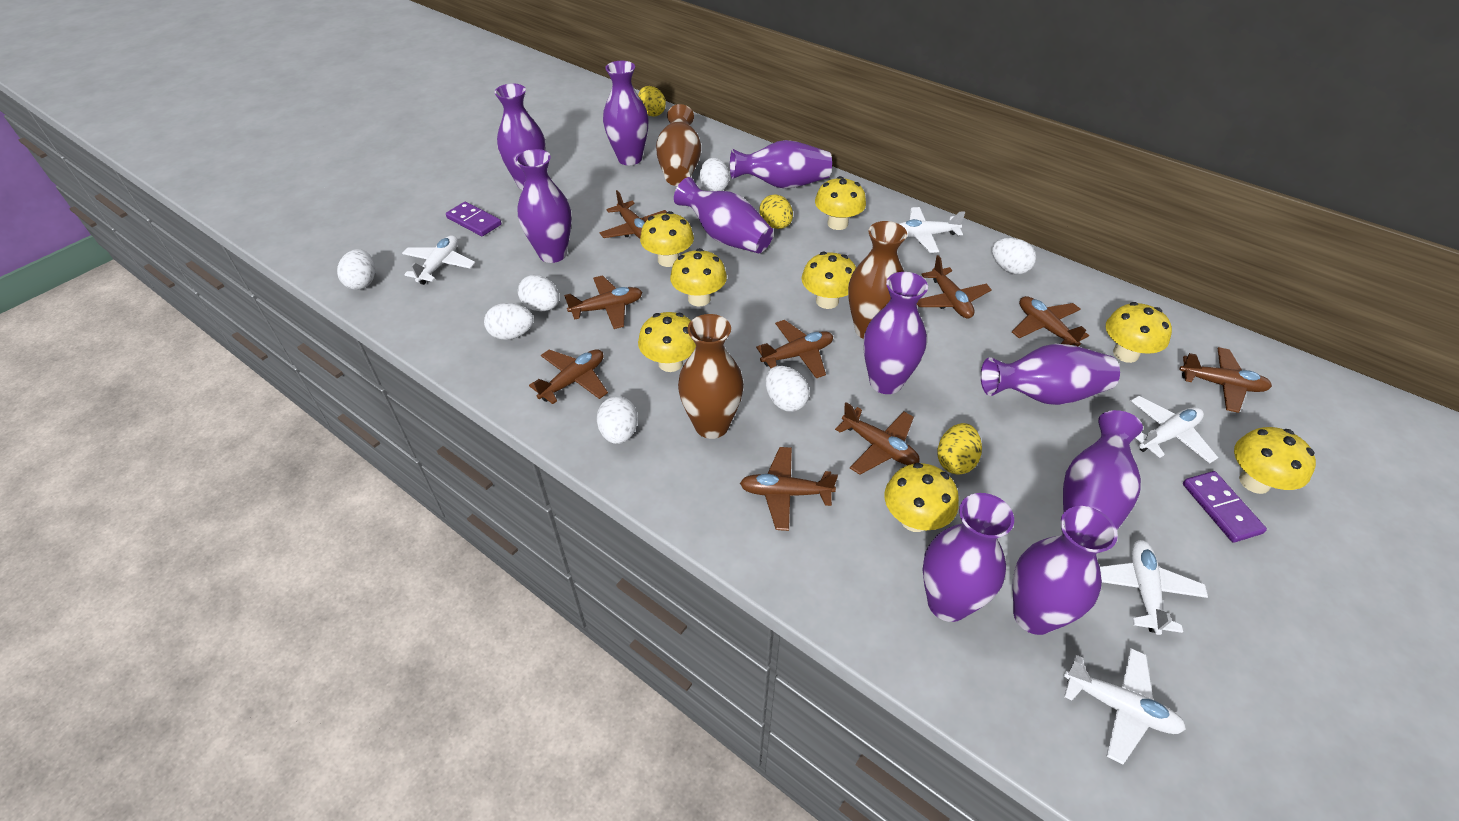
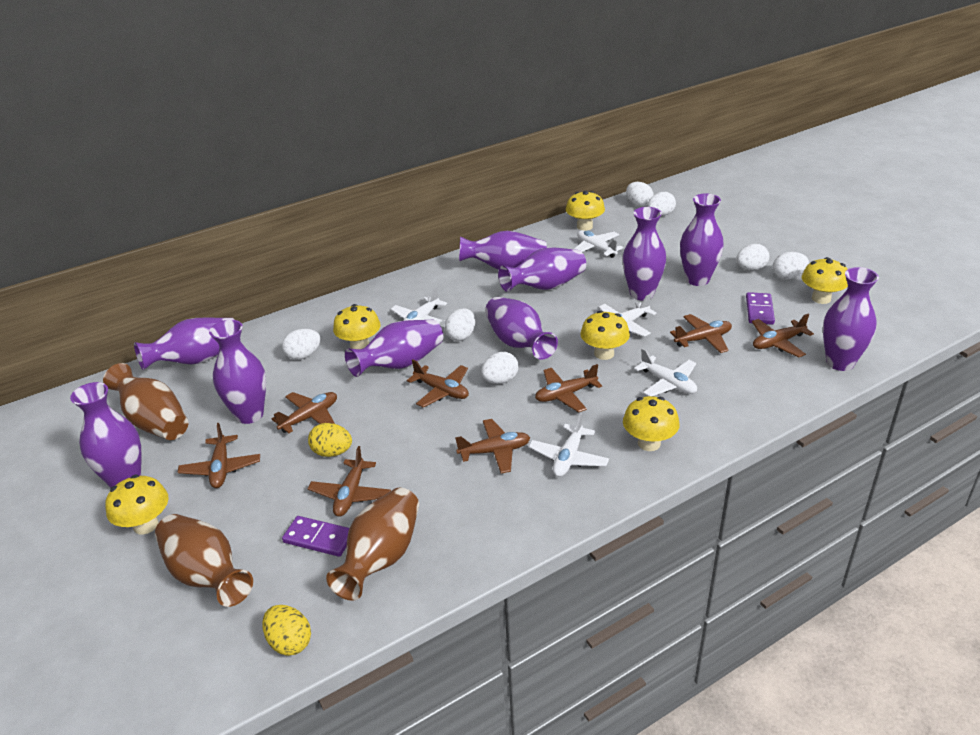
brown plane: [529,349,608,404] [564,275,643,329] [600,190,667,239] [740,447,838,531] [756,320,833,378] [835,402,919,475] [917,255,992,319] [1012,296,1089,346] [1179,347,1272,413] = 9 -> [177,423,260,488] [272,392,337,433] [308,446,391,517] [407,360,469,407] [455,419,530,474] [535,364,602,413] [670,314,732,353] [752,314,814,357] = 8
yellow egg: [638,86,666,117] [759,194,793,229] [937,423,982,475] = 3 -> [262,605,311,656] [308,423,352,457] = 2
yellow mushroom: [638,312,696,372] [640,211,694,267] [670,248,727,306] [802,252,856,309] [815,176,866,230] [884,463,959,532] [1106,302,1172,363] [1234,427,1316,494] = 8 -> [105,475,169,535] [333,304,381,349] [566,191,605,231] [580,311,630,360] [623,396,679,451] [802,257,848,304] = 6

